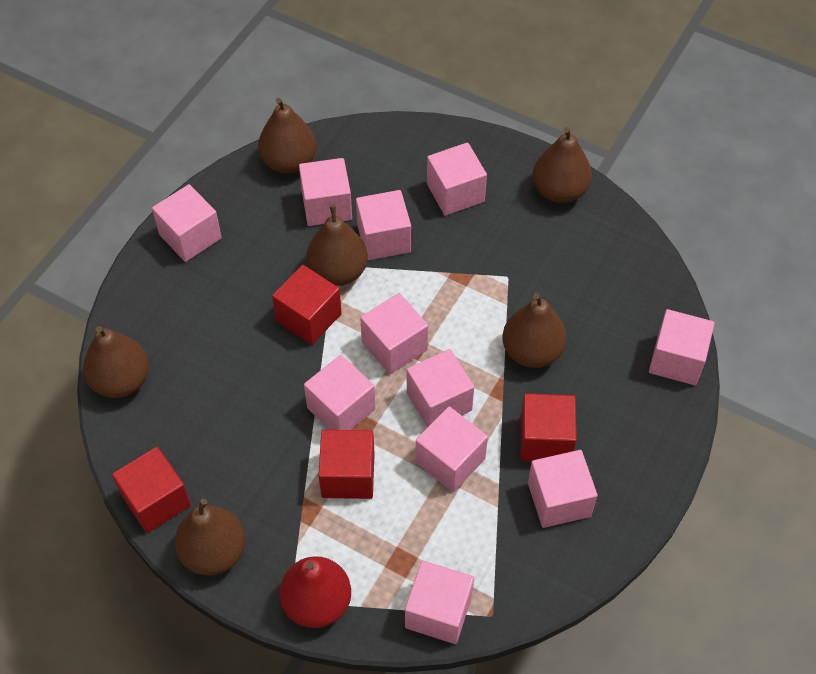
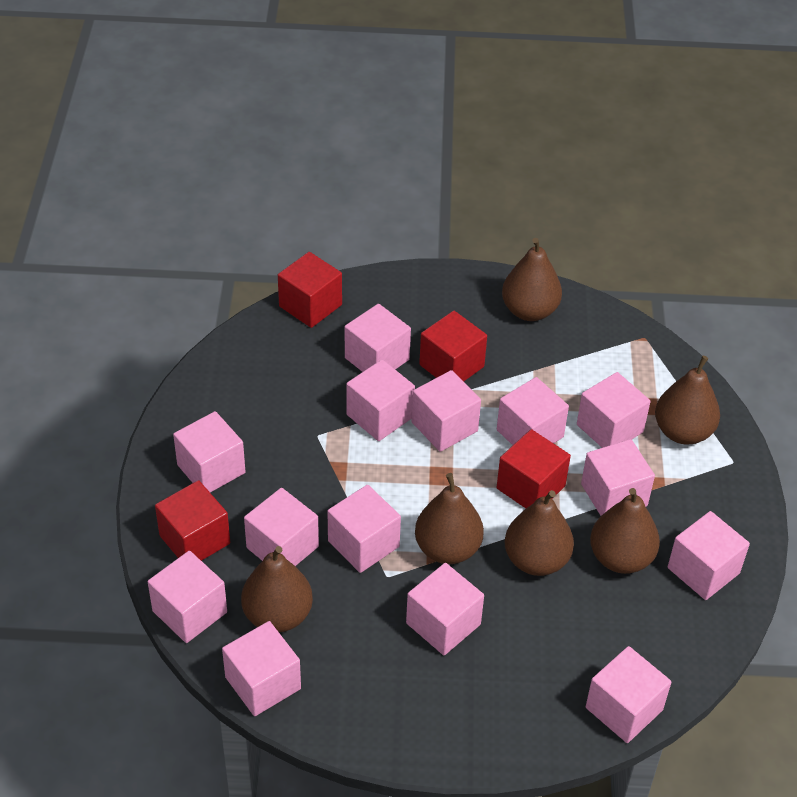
pink cube: [152,184,222,262] [299,158,352,226] [304,355,375,430] [356,190,411,260] [360,293,428,374] [405,561,474,644] [407,349,474,428] [415,406,488,492] [427,143,487,216] [528,450,598,528] [649,309,715,385] = 11 -> [148,551,227,643] [173,411,245,493] [222,621,301,716] [244,488,319,566] [328,485,401,573] [345,304,411,372] [347,360,415,441] [406,563,484,655] [411,370,481,452] [497,377,569,445] [577,372,651,448] [581,439,655,516] [586,646,671,743] [668,511,750,600] = 14
red pear: [280,556,351,628] = 1 -> none = 0

